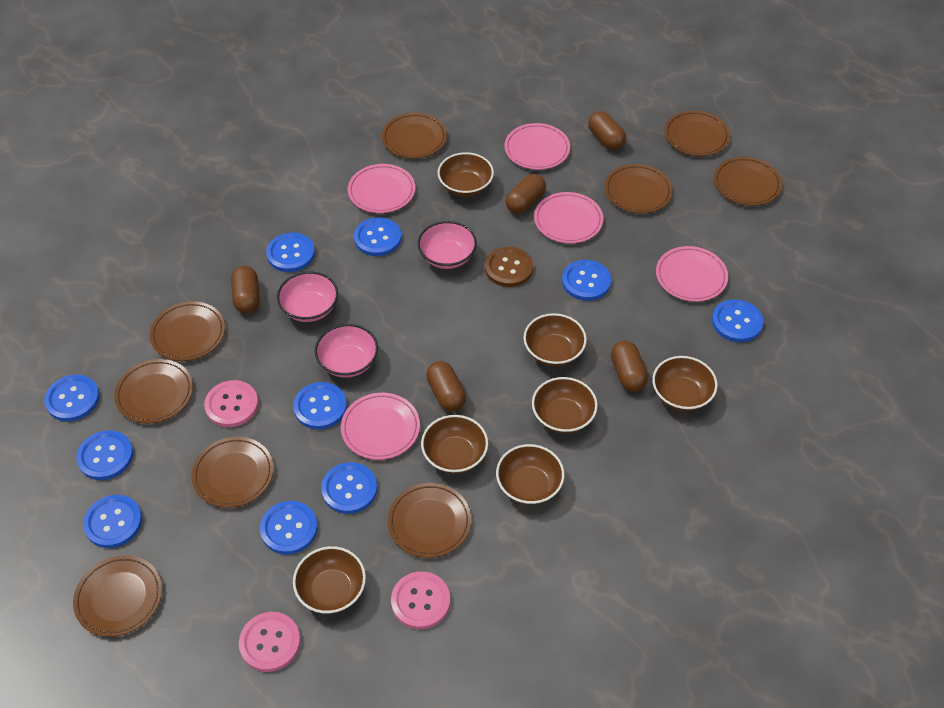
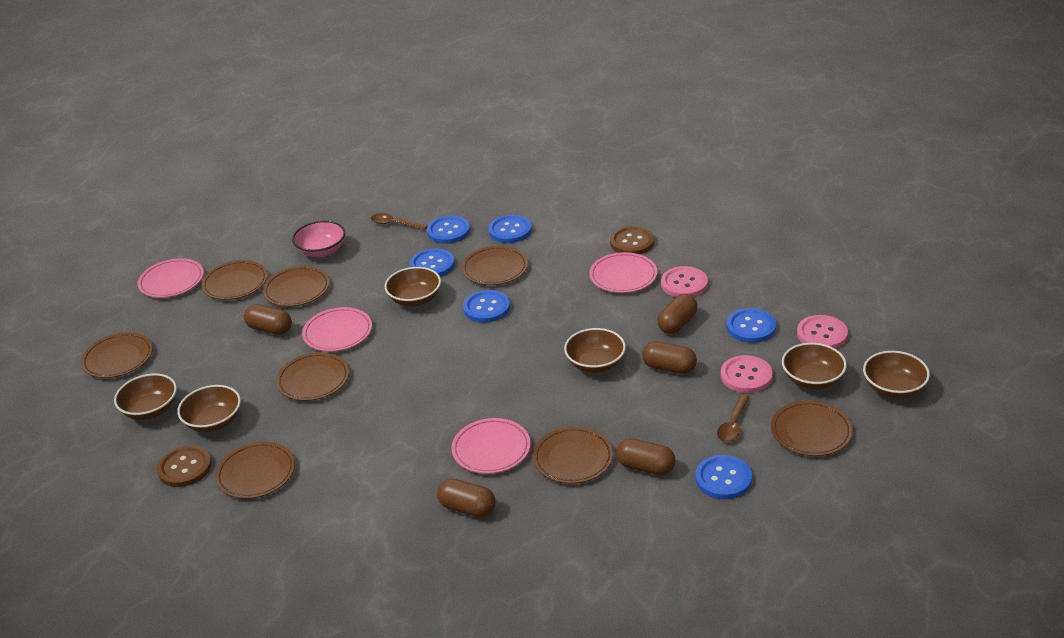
blue button: [44,375,99,421] [76,430,133,480] [83,495,142,548] [260,501,318,555] [266,233,315,272] [293,382,347,429] [321,462,377,514] [354,217,401,256] [562,260,611,301] [712,299,763,342] = 10 -> [410,248,455,277] [427,216,470,244] [463,290,510,323] [488,215,532,243] [696,455,752,499] [727,308,776,343] = 6
brown bowl: [293,546,366,614] [421,415,488,474] [438,152,494,197] [496,444,565,505] [523,313,587,366] [532,377,598,434] [652,356,718,411] = 7 -> [114,373,177,420] [177,385,241,432] [385,267,441,307] [564,328,626,373] [782,343,847,389] [863,351,930,398] = 6
brown button: [485,247,533,287] = 1 -> [157,445,212,487] [610,226,654,254] = 2
brown plate: [73,555,162,637] [114,359,193,424] [150,301,225,361] [191,437,274,508] [382,113,447,159] [388,483,471,558] [605,164,673,214] [664,111,730,156] [714,157,782,206] = 9 -> [81,332,153,378] [201,260,268,300] [215,442,295,499] [263,266,330,307] [276,352,349,401] [462,246,528,285] [533,427,613,484] [771,401,853,456] = 8
brown spoon: none = 0 -> [371,213,427,230] [717,394,750,442] = 2
pink bowl: [277,272,338,322] [315,324,378,377] [418,221,477,269] = 3 -> [292,221,345,257] = 1
pink plate: [341,393,420,460] [348,164,415,213] [505,123,570,170] [534,192,603,243] [656,246,728,302] = 5 -> [138,258,204,298] [302,307,372,352] [452,418,531,474] [589,252,657,293] = 4

